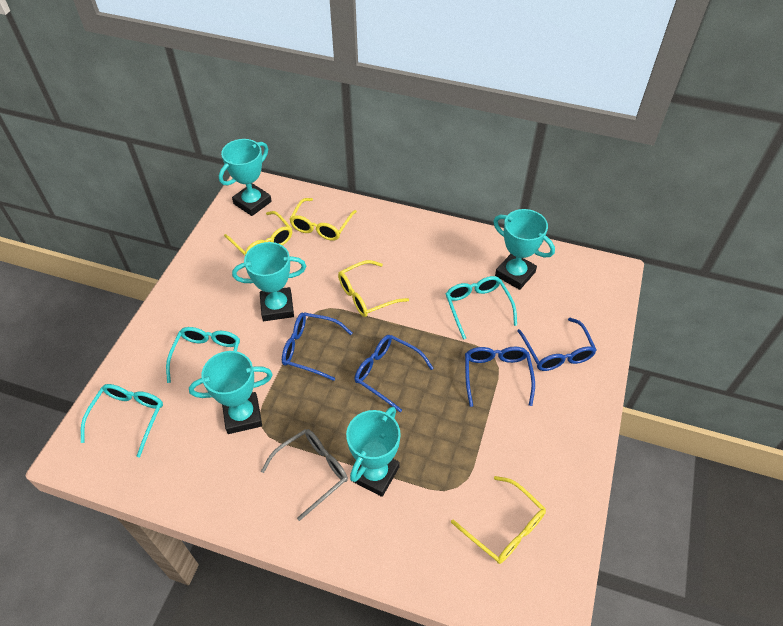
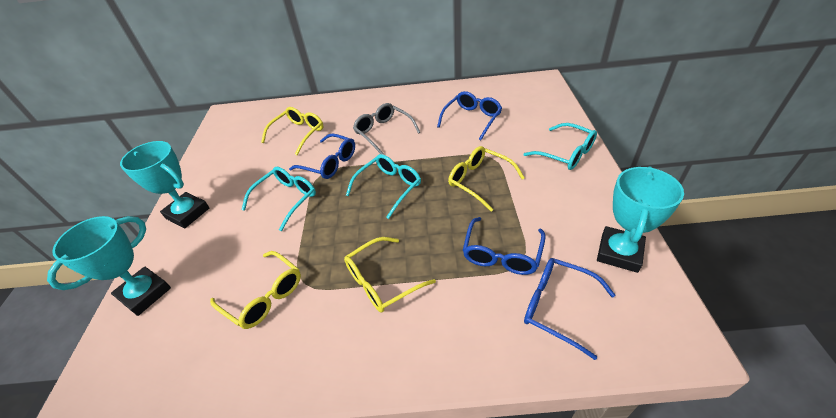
turquoise trophy: [189,351,273,434] [219,139,272,216] [232,242,306,321] [346,407,401,497] [493,209,555,290] = 5 -> [47,216,171,316] [120,141,210,229] [597,166,684,273] = 3

